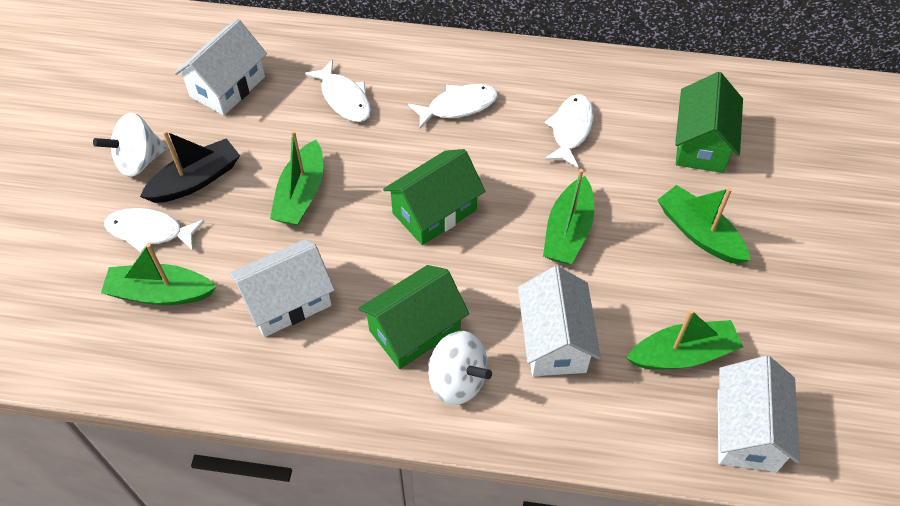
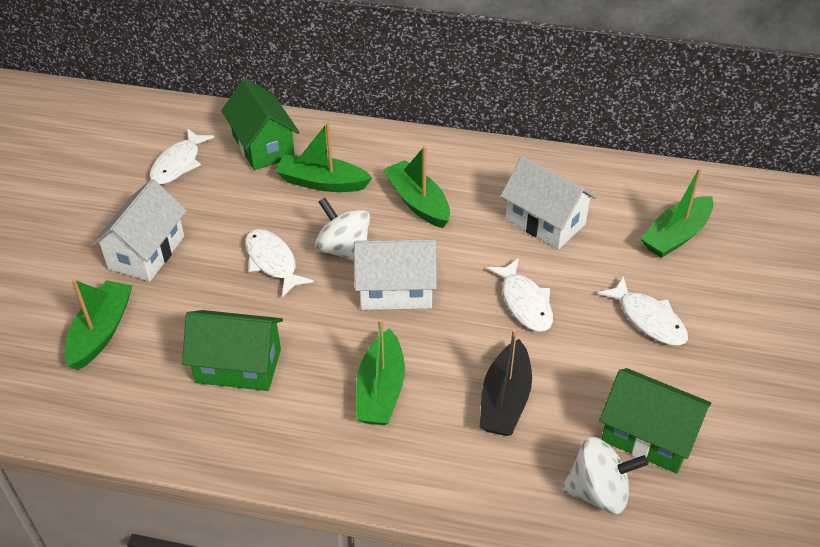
white house: [174,19,267,116] [229,239,335,337] [518,266,601,376] [718,356,800,472] = 4 -> [91,179,187,281] [354,239,437,310] [500,156,597,249] = 3

